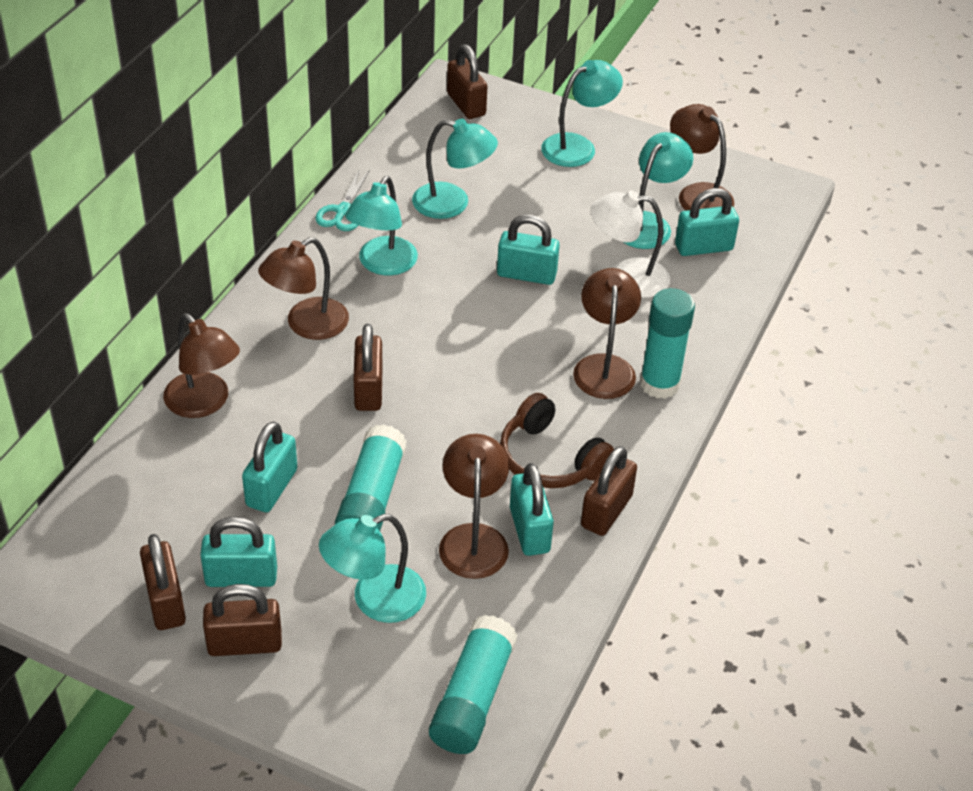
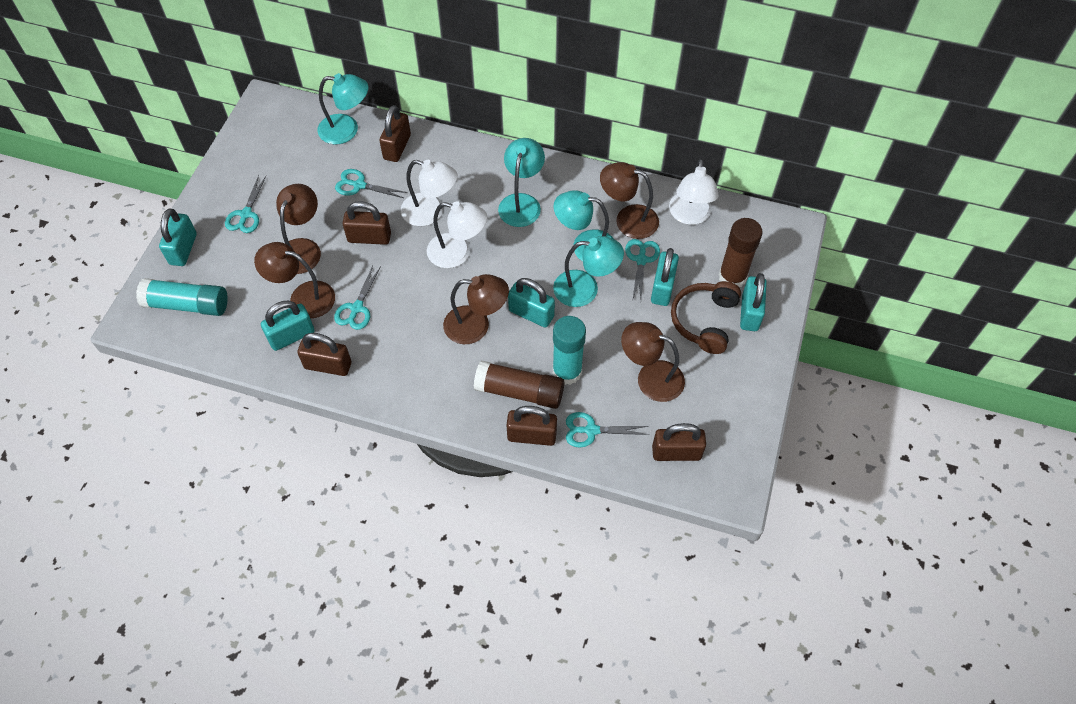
brown glue stick: none = 0 -> [474,361,564,409] [719,218,762,287] = 2
turquoise glue stick: [335,424,407,531] [429,615,518,754] [640,288,695,399] = 3 -> [136,278,228,316] [553,316,586,385] = 2
turquoise lamp: [319,514,426,623] [345,176,418,276] [412,119,498,219] [541,60,623,167] [623,132,693,249] = 5 -> [317,73,369,144] [498,138,545,227] [553,236,624,307] [554,190,614,261] = 4
turquoise scissors: [315,170,370,231] = 1 -> [225,175,266,233] [334,266,381,330] [335,169,407,198] [566,412,649,448] [625,239,660,301] = 5
white lamp: [590,191,670,298] = 1 -> [401,160,458,226] [427,201,487,268] [669,159,719,225] = 3

